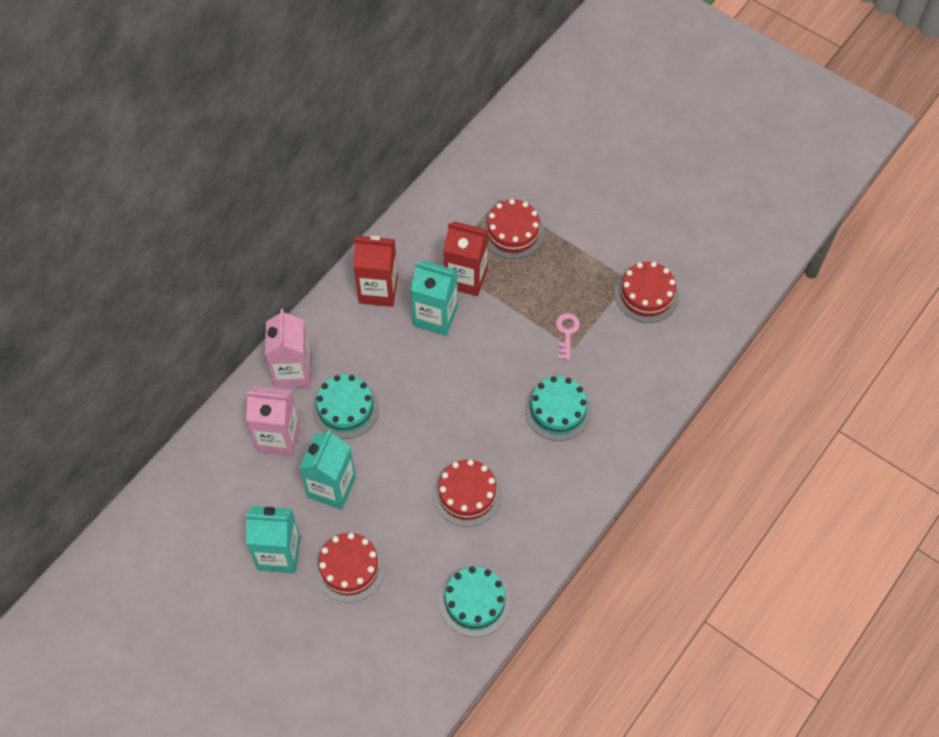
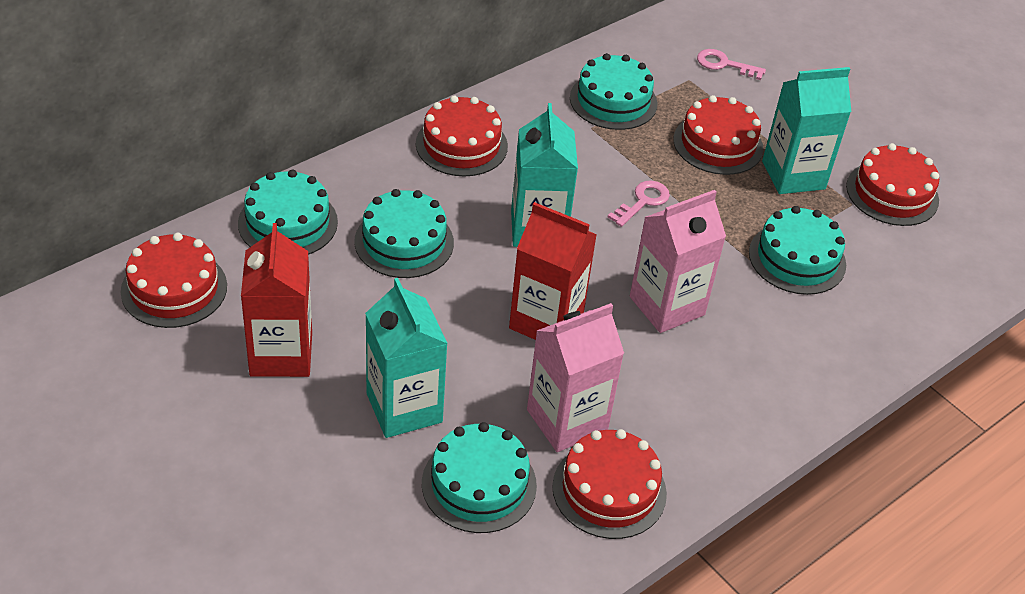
pink key: [556,313,580,360] = 1 -> [607,180,670,227] [697,49,766,80] = 2
red cake: [314,533,385,602] [433,459,502,527] [482,199,544,259] [615,262,679,323] = 4 -> [121,233,227,328] [416,96,508,176] [552,429,667,539] [673,95,763,175] [846,143,939,226] = 5
turquoise cake: [312,375,379,439] [439,566,511,637] [525,376,592,441] = 3 -> [238,170,338,255] [354,189,454,278] [422,422,537,533] [570,53,658,130] [749,206,846,295] = 5

